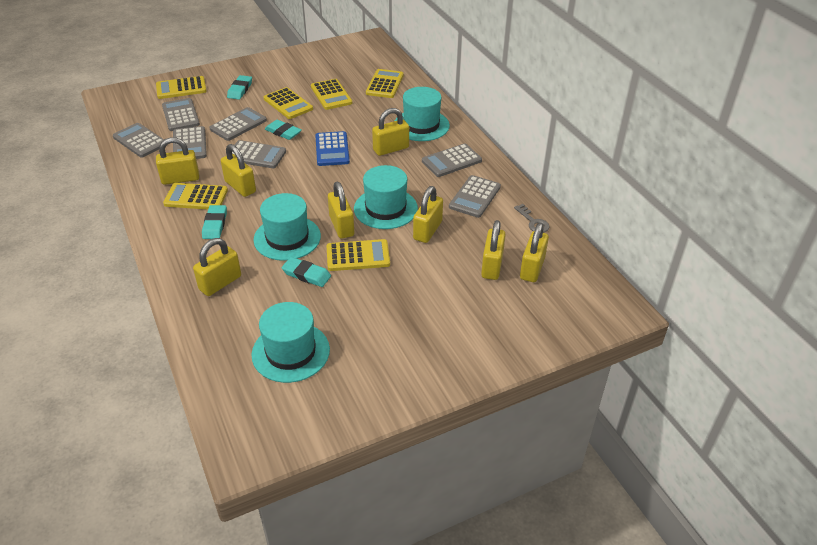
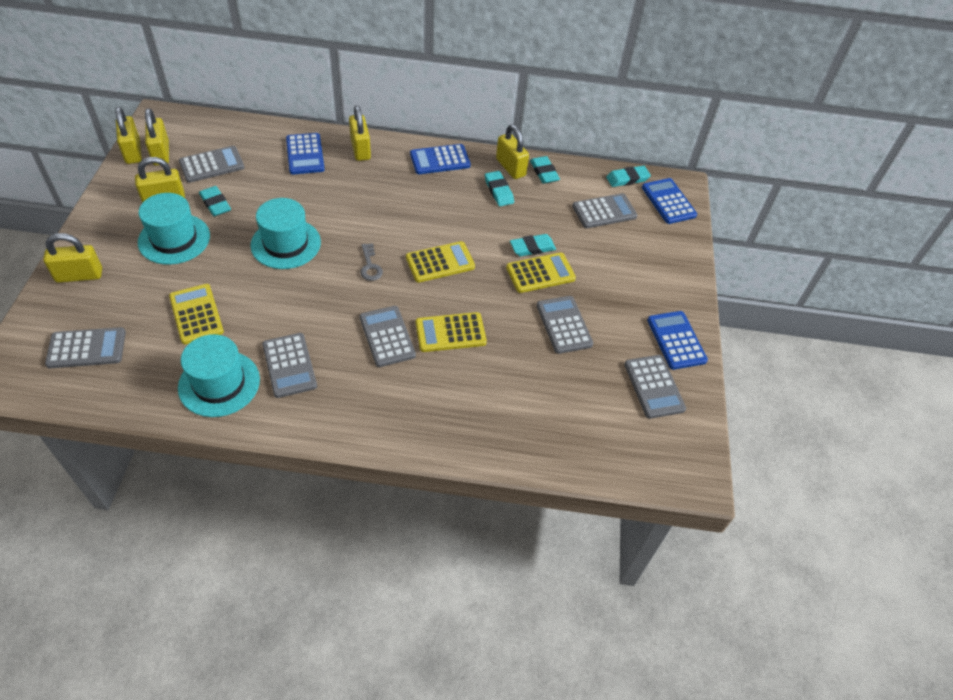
blue calculator: [315,131,350,166] = 1 -> [286,133,325,175] [410,144,471,174] [642,178,697,224] [647,311,708,370] = 4
turquoise eraser: [202,205,227,239] [227,75,252,100] [265,120,302,140] [282,257,331,287] = 4 -> [199,186,231,216] [485,171,514,206] [510,234,556,256] [530,156,560,184] [606,166,651,187] = 5
turquoise hat: [252,302,330,383] [253,193,321,261] [354,165,418,229] [395,87,450,141] = 4 -> [138,193,210,265] [178,334,260,417] [250,198,321,269] = 3
yellow calculator: [156,76,207,99] [163,183,228,209] [264,87,313,119] [311,79,352,110] [327,239,390,271] [366,69,404,98] = 6 -> [169,284,224,344] [406,241,475,283] [416,312,487,352] [506,252,576,293] = 4
yellow padlock: [156,137,199,185] [193,238,241,296] [221,144,256,197] [328,182,354,239] [372,108,409,156] [413,186,443,243] [481,220,506,280] [520,223,549,282] = 8 -> [43,233,102,283] [115,107,142,164] [135,157,185,203] [145,108,169,165] [349,105,371,161] [496,125,529,179] = 6

